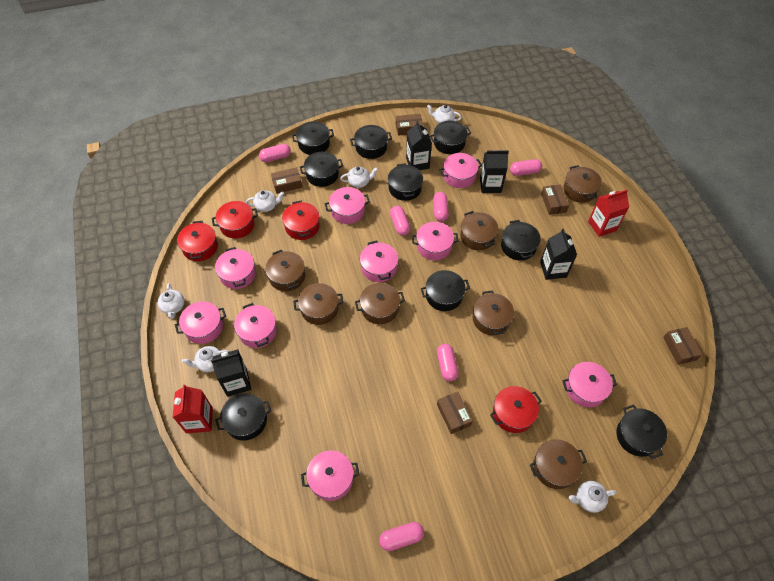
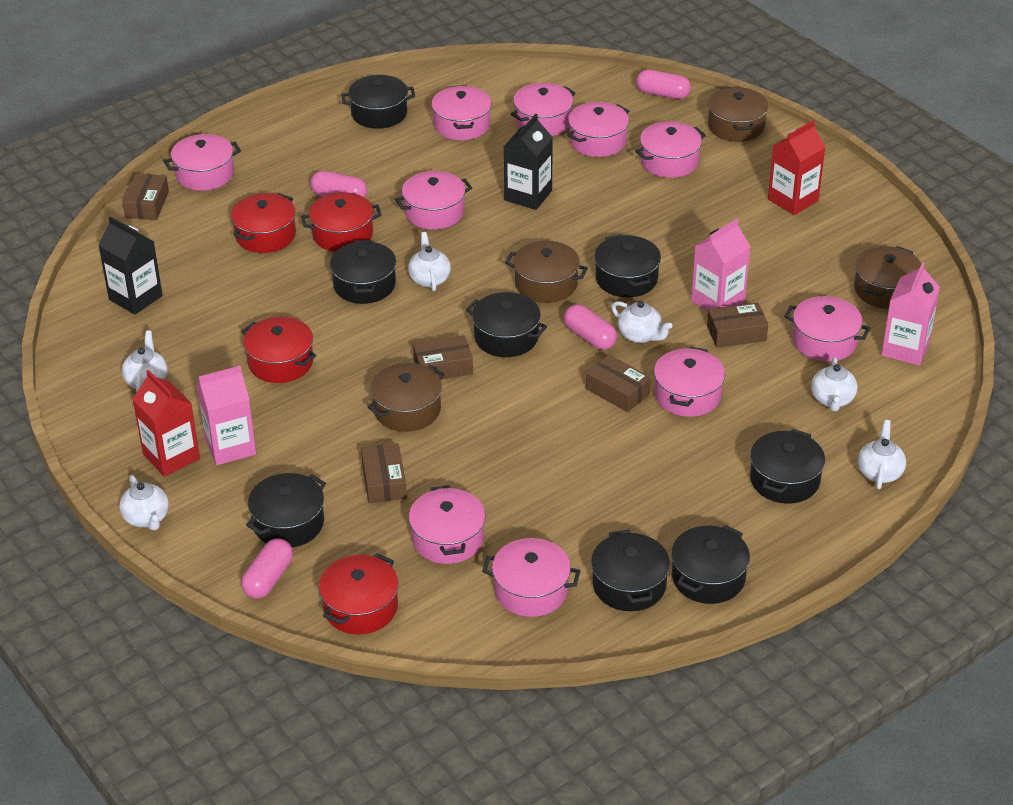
black carton: [211,349,251,397] [406,121,432,170] [480,150,509,193] [540,229,577,280] = 4 -> [98,216,163,315] [504,114,553,210] = 2
black pot: [215,393,271,441] [292,121,334,155] [300,152,343,187] [350,125,392,159] [388,163,423,201] [421,270,470,311] [430,121,471,154] [501,220,541,261] [616,404,667,459] = 9 -> [246,473,326,547] [330,240,396,304] [341,75,415,129] [466,292,547,357] [591,530,670,611] [594,234,661,297] [671,525,750,604] [750,429,825,504] = 8
brown pot: [265,250,305,291] [293,283,343,325] [355,283,405,324] [460,211,498,250] [473,290,514,335] [530,439,587,489] [563,165,602,203] = 7 -> [368,363,444,432] [505,241,588,303] [708,87,769,142] [854,246,922,309] = 4
pink capsule: [259,144,291,162] [379,522,424,551] [390,206,411,236] [433,192,449,222] [437,344,458,381] [510,159,542,176] = 6 -> [241,538,293,599] [310,171,367,198] [564,305,617,350] [636,70,691,99] = 4
pink carton: none = 0 -> [196,366,256,465] [691,219,750,311] [881,262,940,366] = 3
pink pot: [175,301,226,344] [215,247,256,289] [234,303,277,348] [301,450,359,501] [325,187,370,224] [360,241,398,282] [412,222,458,260] [439,153,482,188] [562,362,617,407] = 9 -> [164,134,241,191] [395,171,472,229] [409,485,485,564] [431,85,492,140] [482,538,580,617] [511,83,576,136] [567,102,629,157] [635,121,706,178] [654,347,725,417] [784,296,870,362] = 10

